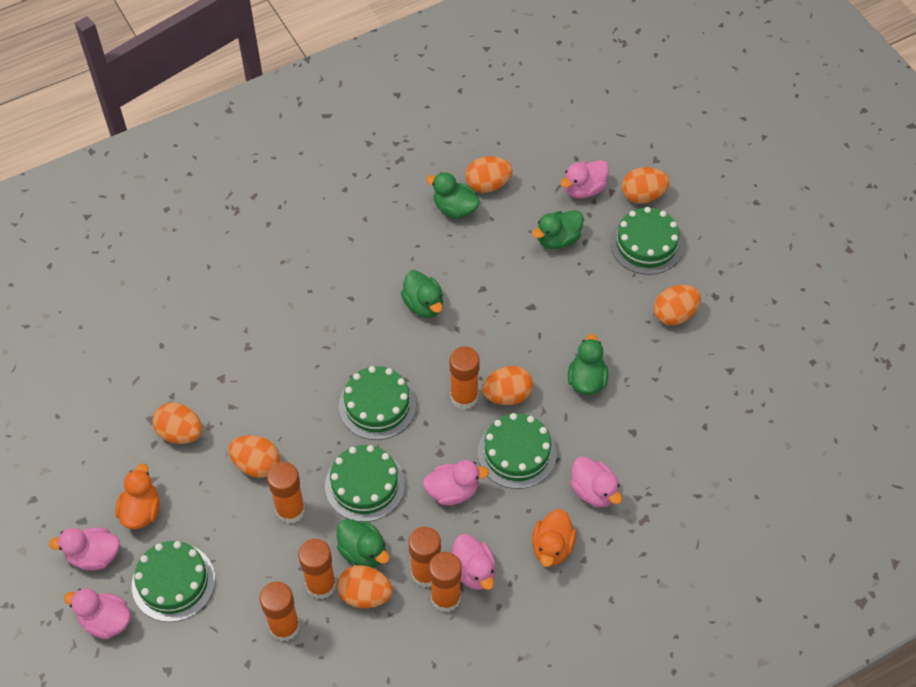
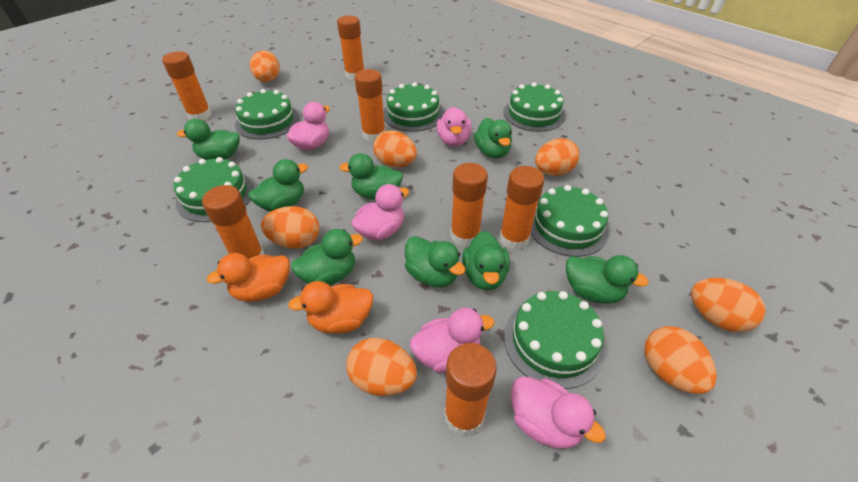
green cake: [132,541,215,622] [325,445,405,522] [339,366,416,440] [478,413,557,489] [610,207,683,275] = 5 -> [174,157,254,222] [235,89,299,140] [383,82,444,132] [503,82,565,132] [504,291,605,389] [531,185,609,257] = 6
green duck: [337,519,389,568] [401,270,443,318] [426,172,480,219] [532,210,584,249] [568,334,608,395] = 5 -> [177,119,240,160] [249,159,308,212] [291,229,363,286] [339,153,403,200] [405,236,466,287] [462,231,510,290] [474,118,512,158] [566,255,649,304] = 8
orange glue stick: [259,582,300,642] [267,462,305,524] [298,539,336,599] [408,527,441,587] [429,552,462,612] [450,346,480,410] = 6 -> [162,51,212,121] [202,185,265,259] [337,15,364,80] [355,69,385,142] [444,343,497,436] [450,163,488,247] [499,166,544,250] = 7
pink duck: [49,528,120,571] [64,588,131,639] [423,460,489,505] [452,534,496,590] [560,160,609,199] [570,456,622,507] = 6 -> [287,102,330,150] [351,184,410,241] [410,308,494,373] [437,107,471,147] [511,376,606,449] = 5

